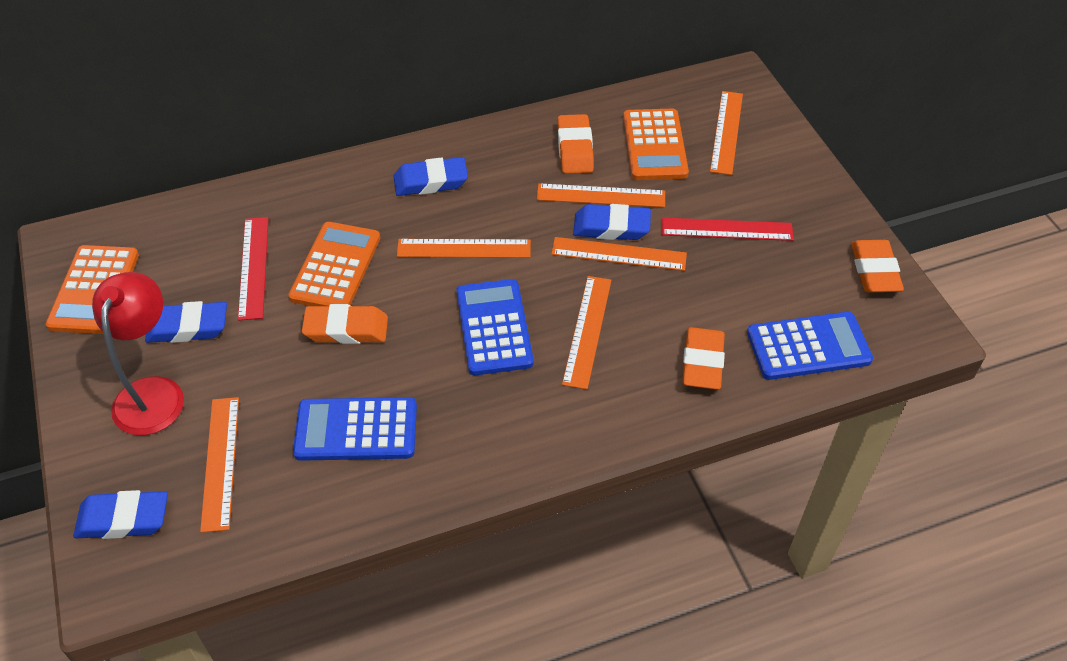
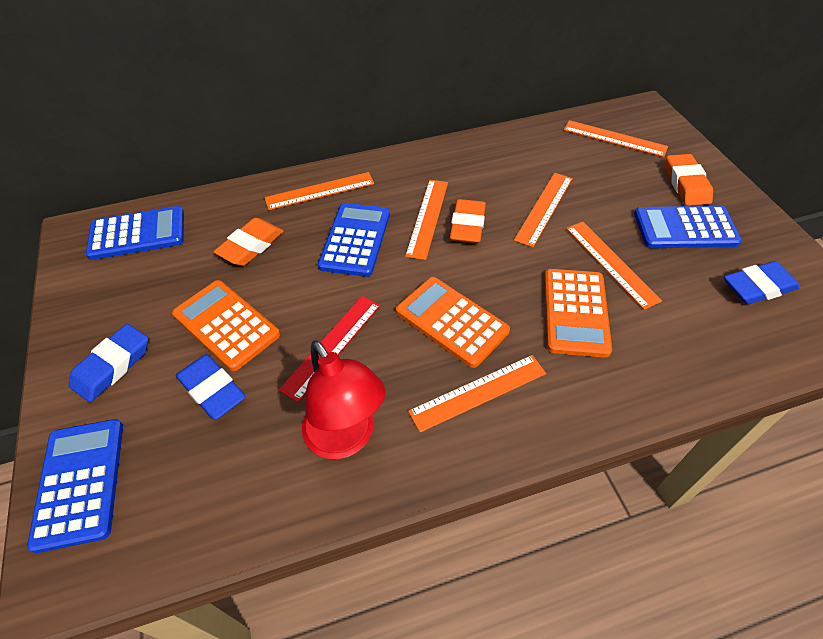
blue calculator: [293,397,417,461] [456,279,533,375] [747,312,873,380] = 3 -> [27,419,123,553] [86,206,184,260] [318,203,390,277] [634,206,742,248] = 4
blue eraser: [73,490,168,539] [145,301,227,343] [394,157,468,196] [573,204,651,240] = 4 -> [69,324,148,402] [176,354,246,420] [724,261,800,304] = 3
orange eraser: [302,304,388,344] [558,114,594,174] [682,327,725,390] [851,240,904,292] = 4 -> [214,218,284,266] [450,199,486,244] [666,154,713,206] = 3
red ruler: [238,217,269,321] [661,218,794,241] = 2 -> [278,296,380,402] = 1

